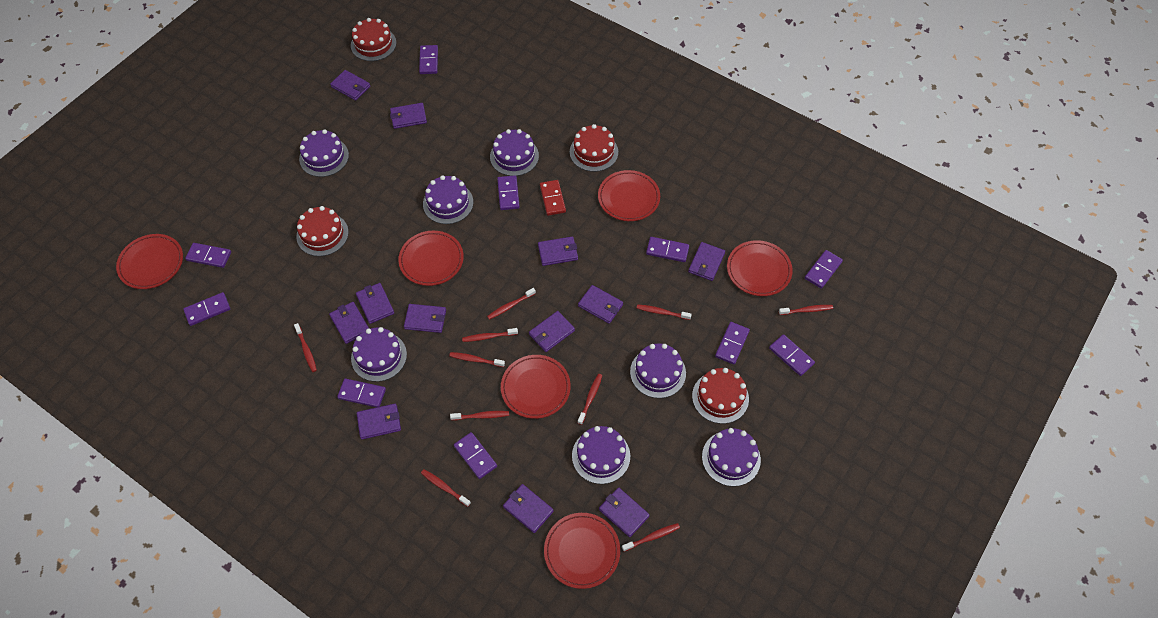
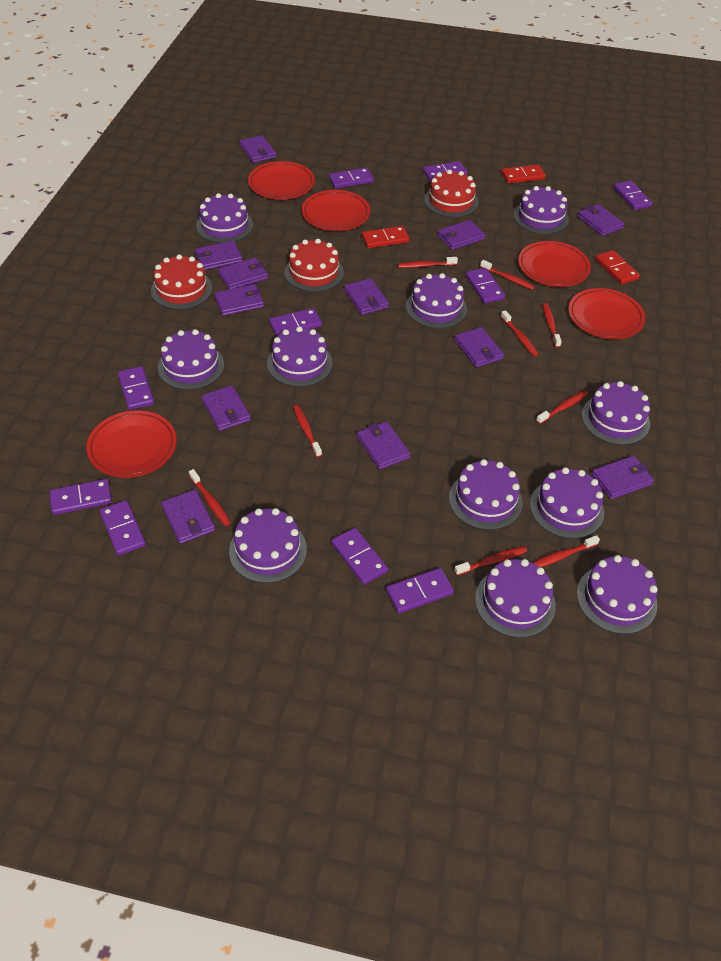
purple cake: [299,129,349,177] [351,327,407,382] [423,175,473,224] [490,129,539,176] [572,426,630,484] [630,344,686,398] [702,428,761,486] = 7 -> [158,329,224,390] [196,193,253,243] [229,508,307,583] [267,326,333,387] [406,273,467,329] [449,459,523,530] [475,559,555,638] [513,186,569,234] [530,467,604,539] [577,555,658,634] [581,381,650,445] = 11
red cake: [296,206,349,256] [351,18,396,61] [570,124,618,172] [692,368,749,424] = 4 -> [151,254,212,309] [284,239,344,292] [424,170,479,217] = 3
red domino: [540,180,566,216] = 1 -> [362,226,410,248] [501,165,546,183] [595,250,640,285] = 3
red plate: [116,234,183,289] [398,231,464,286] [501,355,571,419] [544,513,620,589] [598,170,660,221] [727,240,793,296] = 6 -> [86,411,177,478] [248,161,315,200] [302,190,370,231] [518,241,591,287] [568,288,645,339] = 5
red toothbrush: [294,323,317,372] [421,469,471,507] [449,352,505,367] [450,411,509,420] [462,328,518,342] [487,288,536,320] [578,374,603,425] [622,523,680,552] [637,304,692,320] [779,305,833,315] = 10 -> [189,469,231,526] [293,405,322,457] [398,257,458,268] [454,546,527,575] [480,260,535,290] [501,310,538,356] [532,535,600,567] [536,391,588,424] [543,303,562,348] = 9

